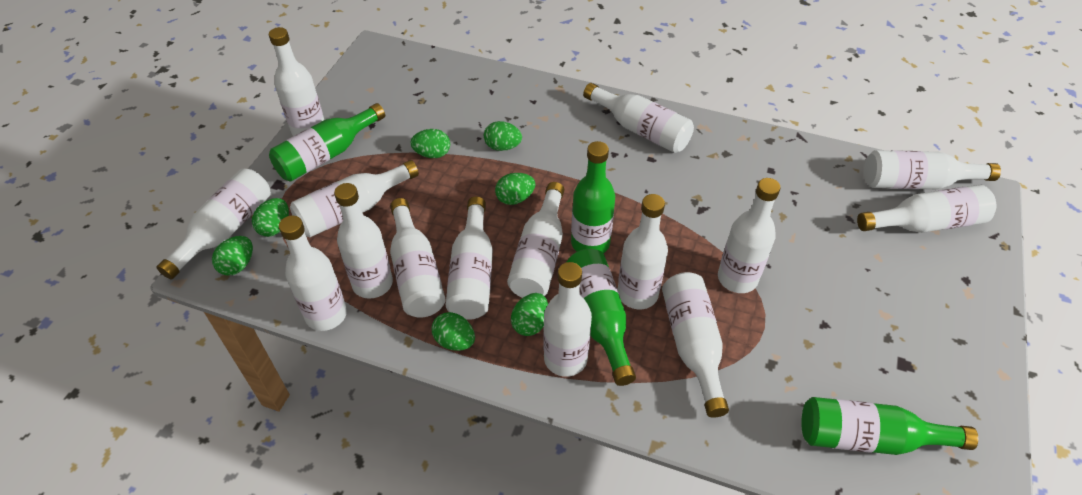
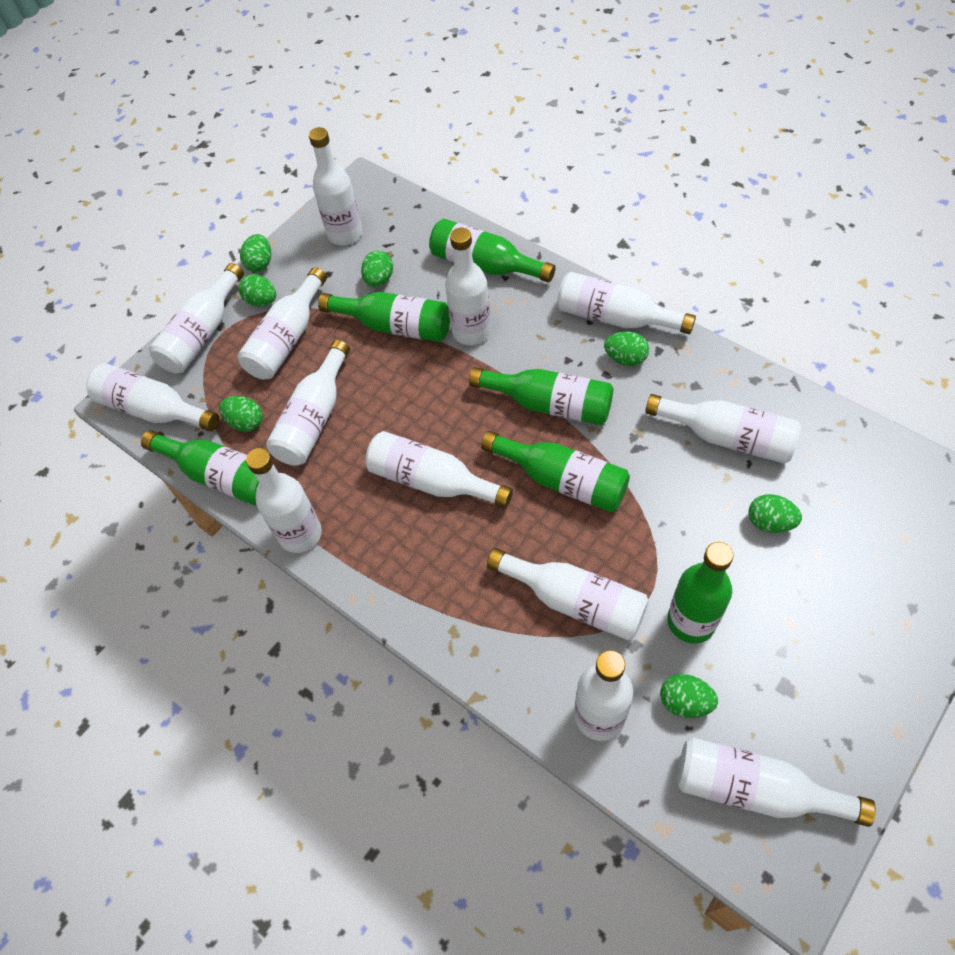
green bottle: [269,103,385,181] [567,249,636,386] [571,141,615,253] [801,397,978,455] = 4 -> [141,430,259,505] [318,292,450,342] [429,219,555,282] [469,367,613,425] [481,431,630,512] [667,542,734,643] = 6
white bottle: [156,169,271,279] [269,27,324,136] [279,216,347,331] [290,160,419,237] [334,183,393,299] [390,198,446,318] [445,197,493,320] [507,182,564,298] [544,262,592,377] [583,83,694,153] [617,194,668,309] [662,272,729,418] [718,178,780,293] [857,185,996,233] [864,150,1001,189] = 15 -> [87,363,219,432] [149,263,244,373] [237,267,327,379] [246,448,322,553] [266,340,350,466] [309,127,363,245] [365,431,513,508] [445,228,491,345] [487,548,649,640] [557,272,696,334] [574,650,633,741] [645,394,801,464] [677,737,876,827] = 13

